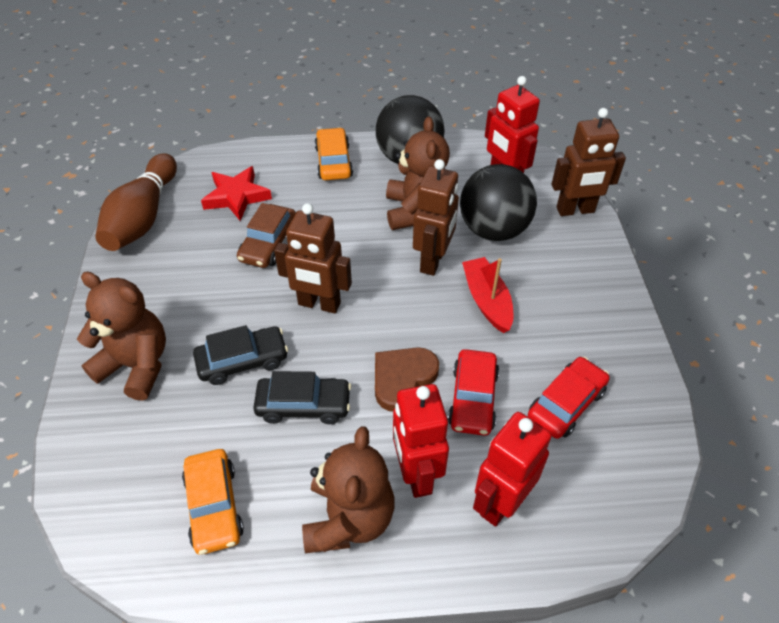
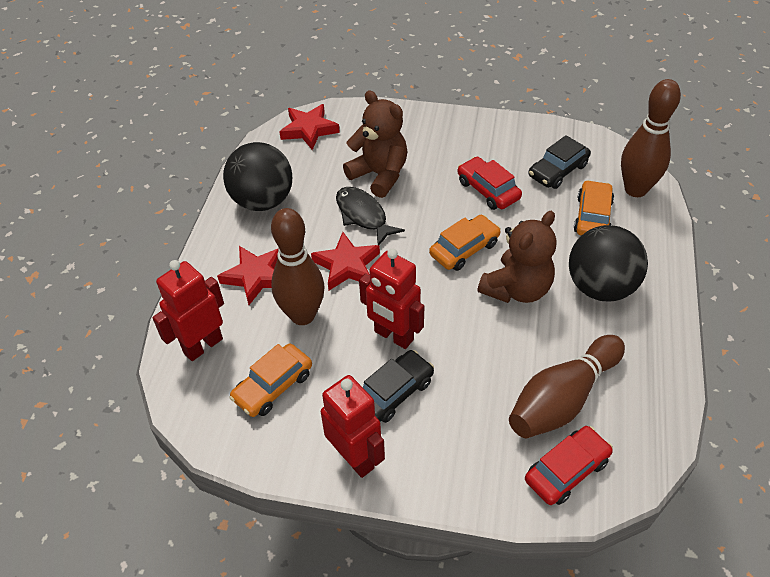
black fish: none = 0 -> [336,187,405,245] = 1
brown bowling pin: [95,153,177,251] = 1 -> [271,208,324,325] [509,335,625,438] [621,79,681,197] = 3
brown car: [237,203,296,268] = 1 -> none = 0
brown heart: [375,347,439,412] = 1 -> none = 0
brown robot: [274,203,352,313] [413,159,459,276] [552,108,626,216] = 3 -> none = 0
brown teddy bear: [77,272,166,401] [302,426,395,553] [386,116,450,230] = 3 -> [343,91,407,198] [477,211,556,303] = 2
orange car: [182,449,244,555] [315,127,353,180] = 2 -> [230,343,312,417] [429,215,501,271] [574,180,614,236] = 3
red boat: [462,257,514,333] = 1 -> none = 0
red star: [201,166,272,221] = 1 -> [217,246,278,305] [279,104,340,150] [311,232,380,290] = 3

